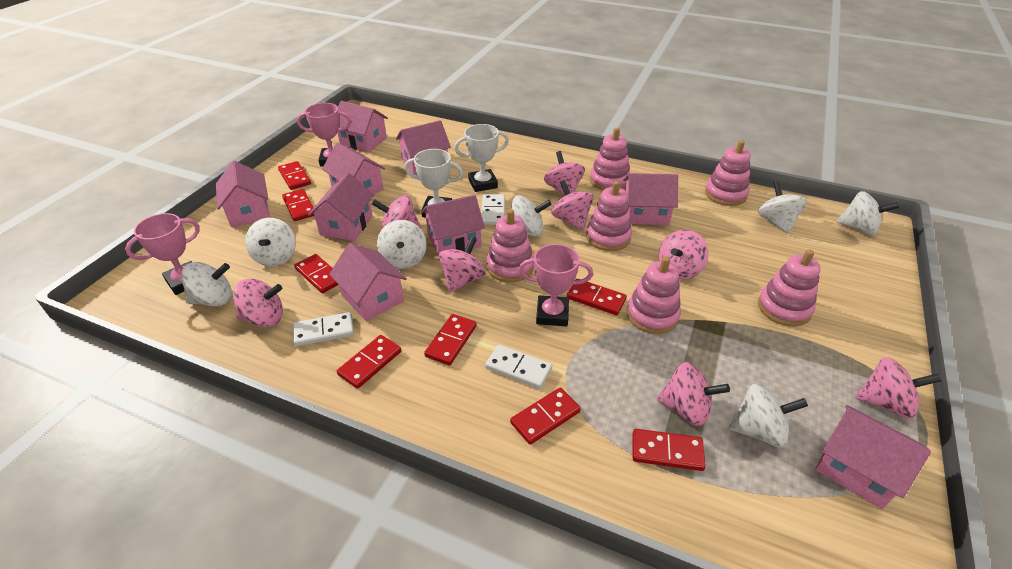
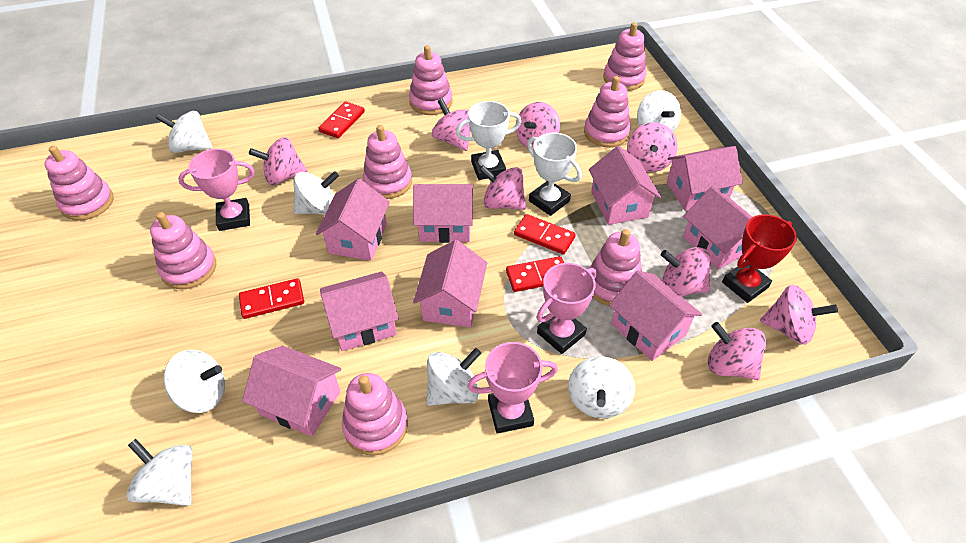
pink stacking toy: [486,209,534,282] [586,181,632,251] [590,128,630,191] [627,256,681,334] [705,140,751,206] [758,249,821,326] = 6 -> [44,146,114,221] [150,212,216,289] [342,373,408,456] [363,125,412,199] [409,45,453,115] [584,76,631,147] [589,229,642,306] [603,22,647,91] = 8
red domino: [278,161,311,190] [282,189,314,221] [294,254,339,293] [337,335,401,389] [424,314,477,365] [510,387,581,445] [567,279,627,315] [633,429,706,471] = 8 -> [239,278,304,319] [318,102,365,138] [506,256,564,292] [514,214,576,255] = 4
red trophy: none = 0 -> [722,214,797,303] = 1
white domino: [293,312,354,347] [481,194,505,225] [485,345,552,389] = 3 -> none = 0

